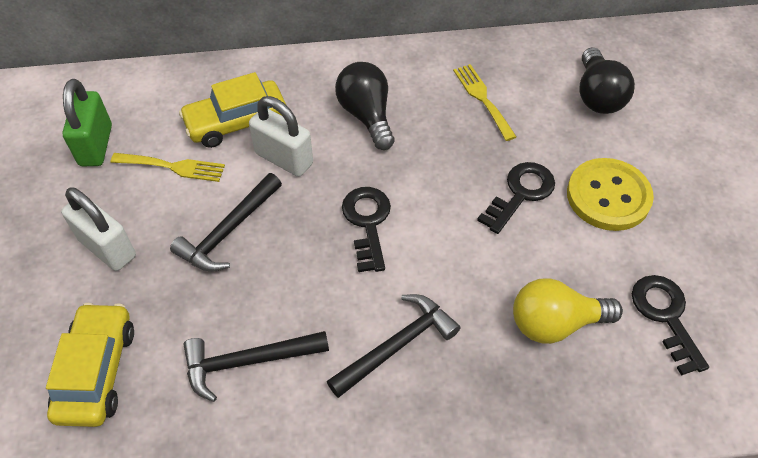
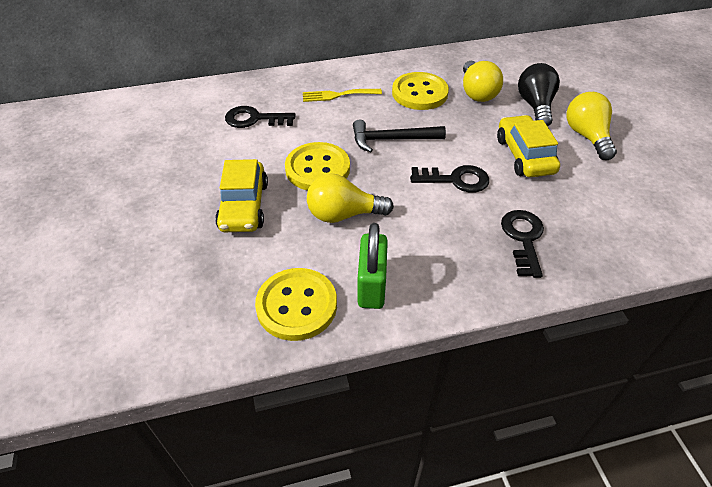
black hammer: [170,173,282,272] [183,331,329,402] [327,294,461,398] = 3 -> [353,119,446,152] = 1
black light bulb: [335,62,395,150] [580,47,635,114] = 2 -> [518,63,560,126] = 1
white padlock: [61,187,136,271] [249,96,313,177] = 2 -> none = 0
yellow button: [567,158,654,231] = 1 -> [255,268,337,341] [285,142,350,190] [392,72,449,110] = 3
yellow fork: [111,153,225,182] [453,64,516,141] = 2 -> [303,89,382,102] = 1
yellow light bulb: [513,278,623,344] = 1 -> [307,173,394,223] [463,61,503,102] [567,92,617,160] = 3

